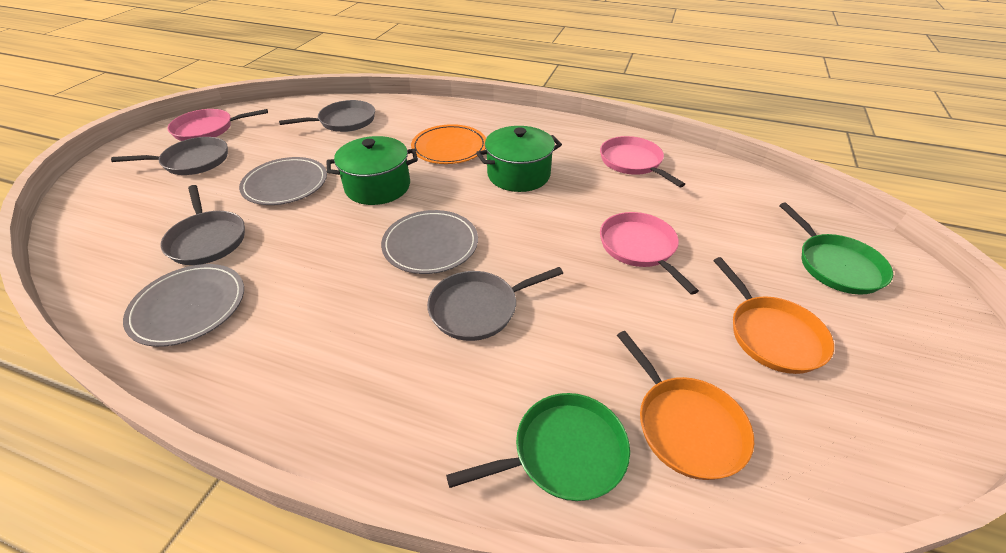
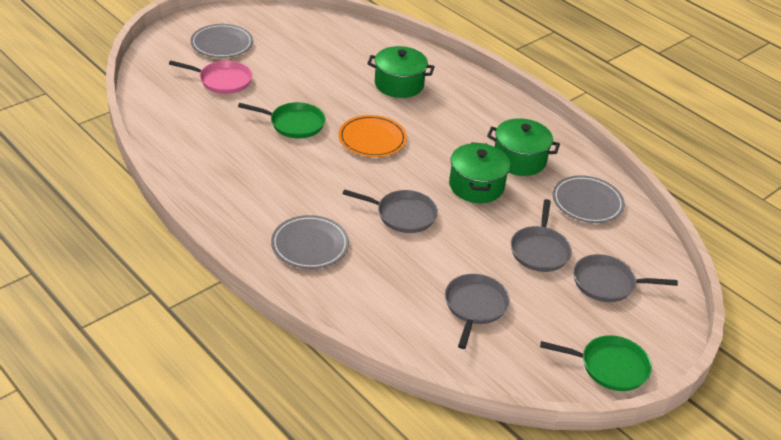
green pot: [327,136,418,205] [476,126,562,192] = 2 -> [367,46,435,98] [449,142,510,203] [487,118,560,176] = 3
orange pan: [617,331,754,480] [713,257,834,374] = 2 -> none = 0
pink pan: [167,109,268,141] [600,136,685,187] [600,212,699,295] = 3 -> [169,61,252,94] = 1

